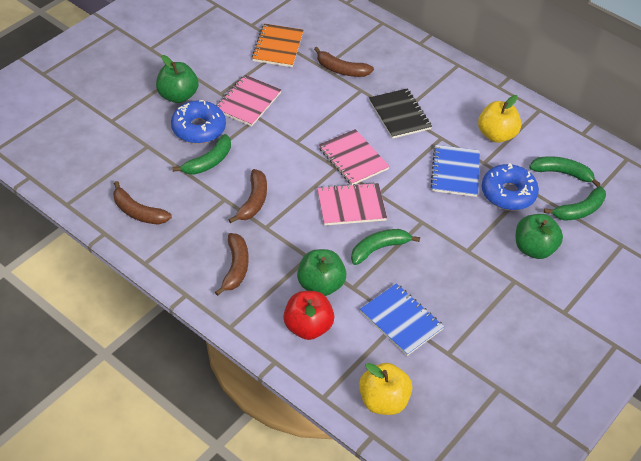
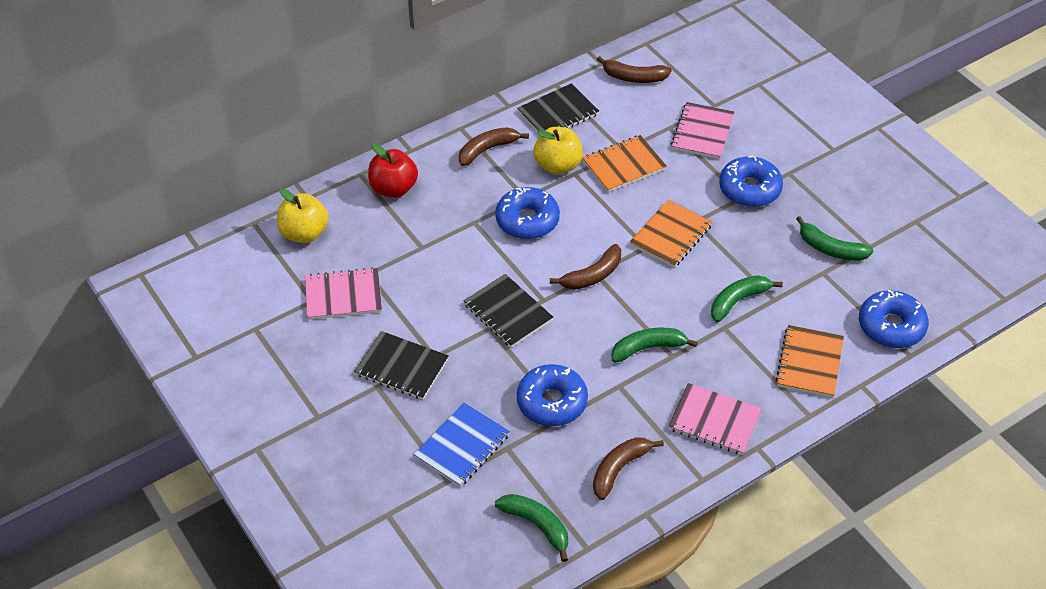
black notebook: [369,88,432,139] = 1 -> [354,331,449,400] [464,274,553,348] [517,83,599,132] = 3
blue donut: [171,100,226,144] [482,163,539,210] = 2 -> [495,187,560,239] [517,364,588,426] [719,156,783,207] [859,290,929,348] = 4
blue notebook: [360,283,444,356] [430,145,480,197] = 2 -> [414,402,510,487] = 1
green apple: [156,55,198,103] [297,249,346,296] [516,214,563,259] = 3 -> none = 0
orange notebook: [252,24,303,67] = 1 -> [582,135,667,192] [630,200,712,268] [776,325,844,398] = 3

